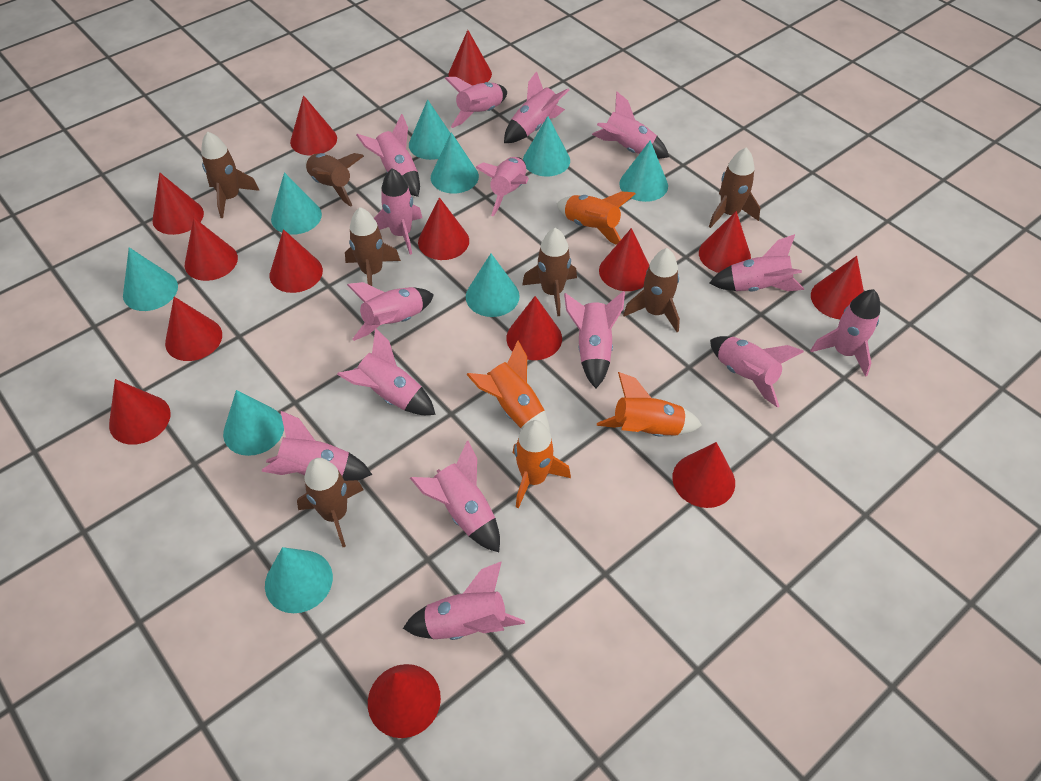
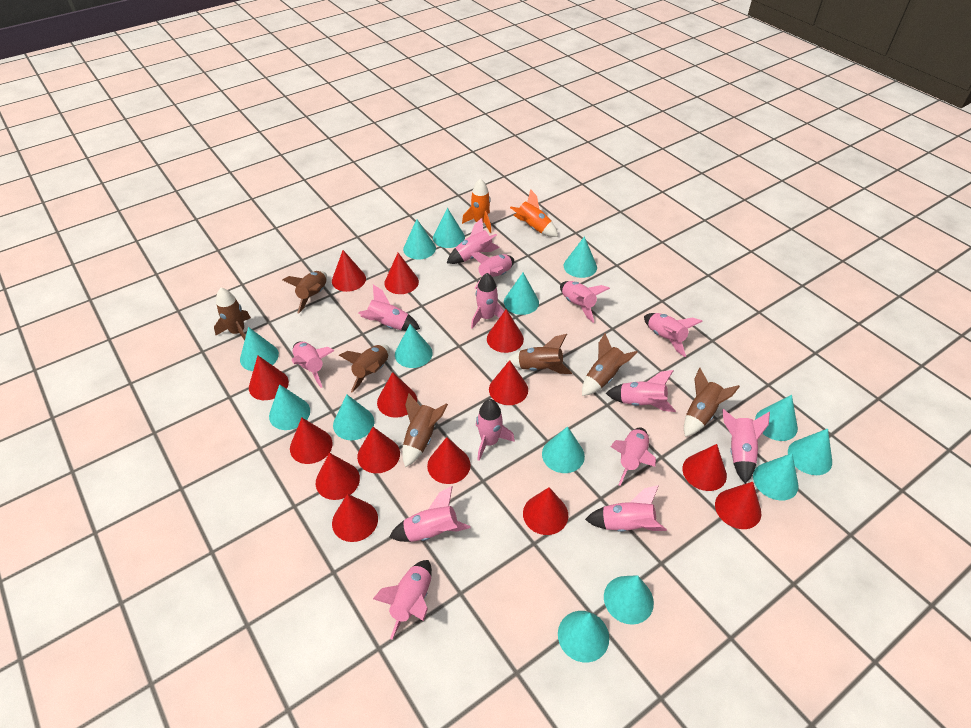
orange rocket: [466,340,550,432] [513,420,571,509] [557,191,636,245] [597,372,702,437] = 4 -> [462,178,491,233] [510,189,558,237] = 2
pink rocket: [261,411,372,481] [337,328,436,415] [347,282,434,341] [356,114,420,197] [374,169,422,255] [403,561,525,640] [410,441,500,552] [445,77,507,128] [475,157,529,217] [504,71,569,143] [564,291,625,388] [592,91,669,159] [709,234,804,292] [710,336,804,408] [810,289,880,377] = 15 -> [292,342,334,388] [358,285,420,331] [373,560,432,639] [389,486,471,542] [447,218,500,264] [471,252,514,289] [471,273,505,329] [476,399,515,461] [560,281,610,323] [585,485,667,532] [606,370,676,412] [611,427,656,486] [644,313,703,357] [722,409,770,484] = 14
turquoise cone: [123,247,178,311] [223,390,284,456] [265,547,333,613] [271,172,322,235] [409,99,451,160] [431,132,479,193] [466,254,520,317] [523,116,570,176] [619,140,668,202] = 9 -> [240,327,279,371] [269,384,310,430] [333,395,374,440] [395,324,433,368] [403,219,436,259] [433,208,465,248] [504,273,539,315] [542,426,585,473] [558,611,609,662] [564,236,597,278] [604,575,654,625] [753,453,799,501] [755,395,798,441] [788,429,832,475] = 14

